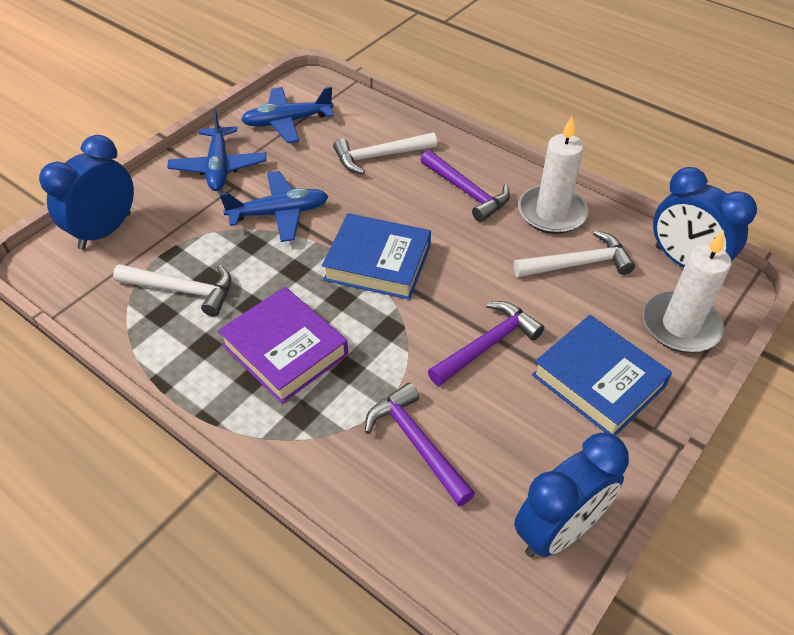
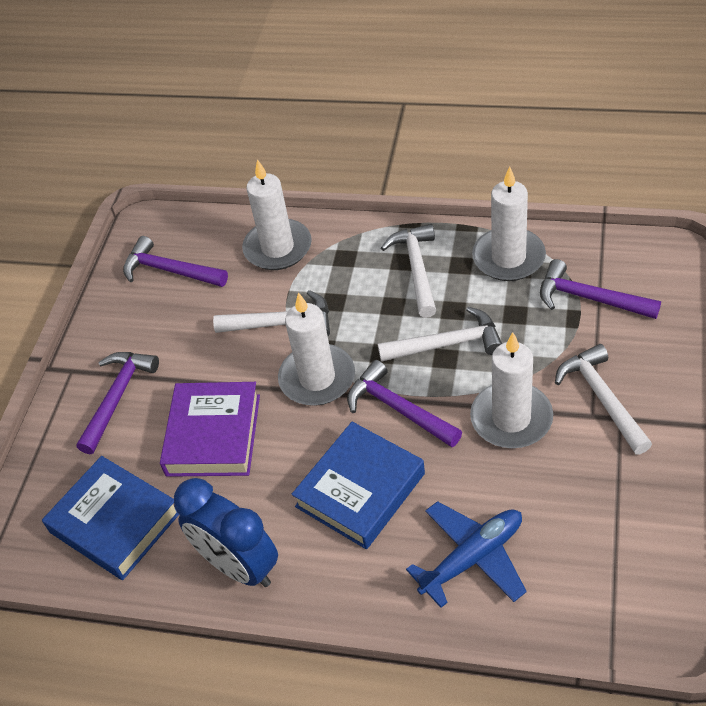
blue clock: [39,135,134,250] [514,433,629,557] [653,167,757,267] = 3 -> [174,478,278,587] = 1
blue plane: [167,109,266,191] [220,171,328,242] [241,87,334,143] = 3 -> [406,501,527,608] = 1
purple hammer: [365,383,475,507] [421,150,510,222] [428,301,544,386] = 3 -> [76,352,159,454] [123,236,228,287] [347,360,462,447] [540,259,661,319] = 4
white candle: [518,116,588,234] [643,230,731,353] = 2 -> [242,159,312,270] [278,292,355,406] [470,332,553,448] [472,167,546,281] = 4
white hammer: [113,264,231,317] [333,132,437,174] [514,231,635,277] = 3 -> [213,290,330,336] [378,307,502,362] [381,224,436,318] [555,344,652,455] = 4

